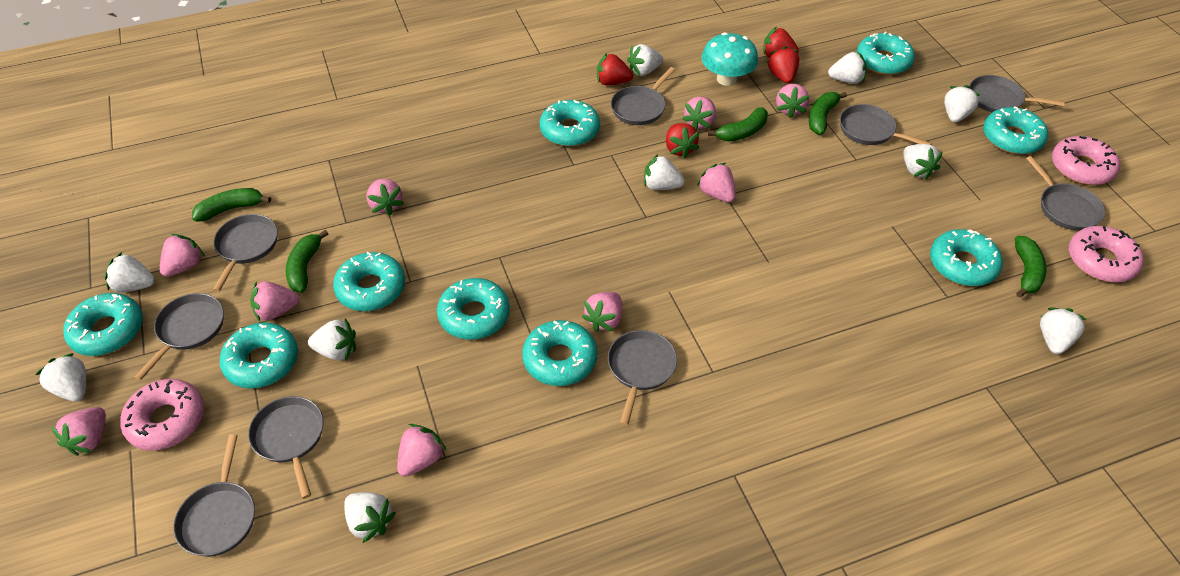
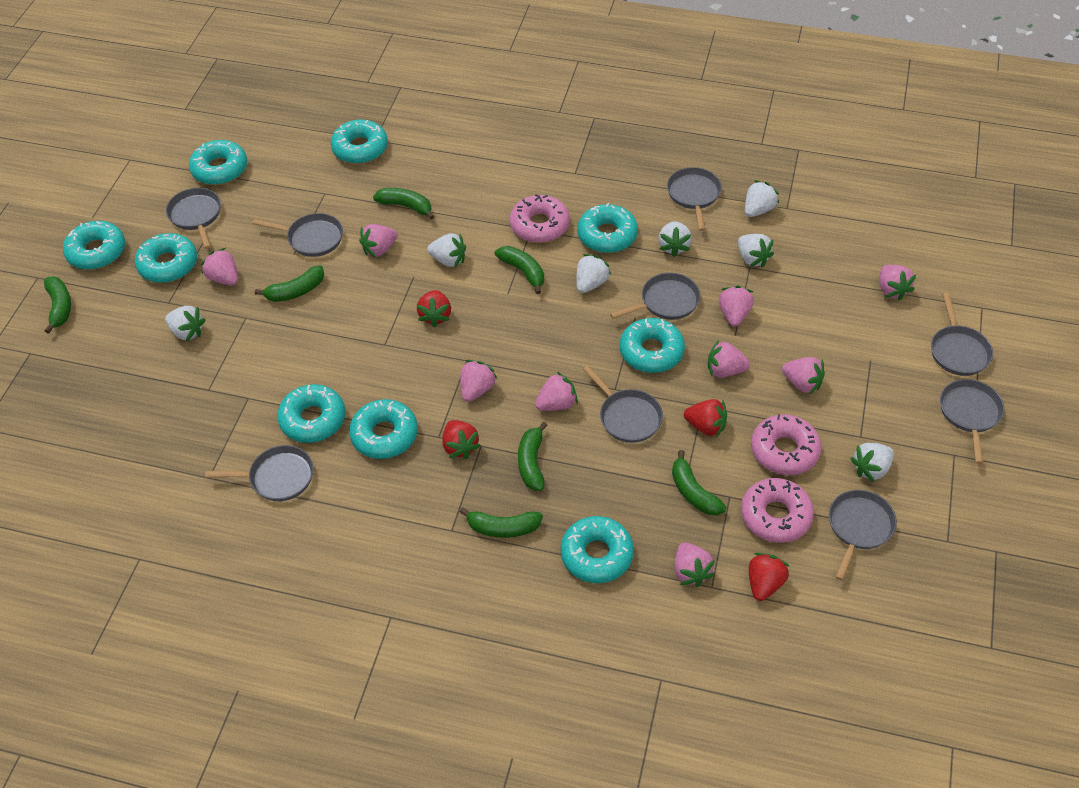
green banana: [192,188,271,222] [286,230,329,292] [708,107,768,142] [809,92,847,135] [1015,236,1047,298] = 5 -> [44,276,71,334] [255,266,324,302] [373,188,434,220] [460,507,543,538] [495,246,544,294] [518,422,548,491] [672,450,726,515] = 7
turquoise mushroom: [702,32,758,86] = 1 -> none = 0
white strawberry: [36,353,86,402] [104,252,155,292] [308,318,356,361] [344,492,396,543] [627,44,663,76] [644,154,684,190] [828,51,867,84] [903,144,942,180] [944,85,980,123] [1040,307,1087,354] = 10 -> [165,306,206,342] [427,234,466,267] [576,254,611,293] [658,221,692,257] [738,234,774,268] [745,180,779,217] [850,443,894,483] = 7

